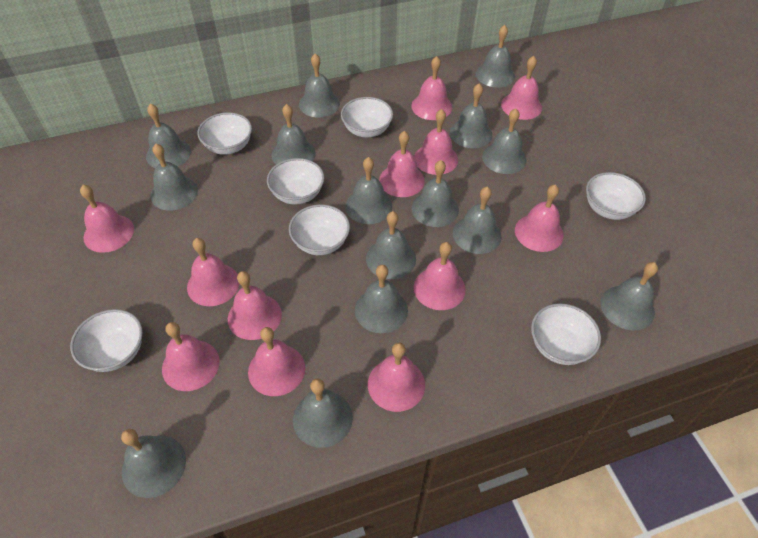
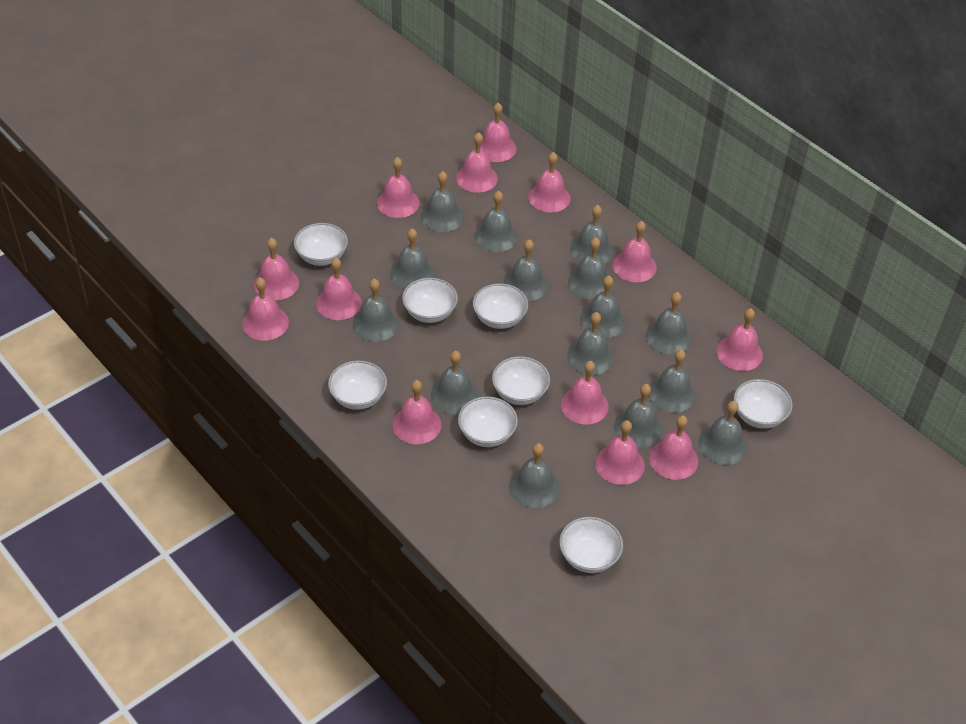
pink bell: [80,185,134,253] [162,322,220,391] [187,238,239,306] [228,271,282,340] [248,327,305,396] [368,342,425,412] [379,131,425,197] [411,56,452,120] [414,109,458,175] [414,242,466,310] [501,56,542,120] [515,184,564,252] = 12 -> [242,278,289,341] [254,238,299,300] [316,258,362,320] [377,157,420,218] [392,380,442,444] [456,132,498,193] [480,103,517,162] [528,152,571,212] [560,361,609,424] [595,420,645,485] [613,221,657,282] [649,415,698,480] [716,308,763,371] = 13
white bowl: [70,309,143,372] [198,112,252,155] [267,158,324,205] [289,205,350,255] [341,97,393,138] [531,304,601,365] [586,172,646,220] = 7 -> [294,223,348,266] [328,361,387,410] [402,278,458,323] [458,397,518,447] [473,283,528,329] [492,356,550,405] [559,517,623,573] [734,379,793,429] = 8

